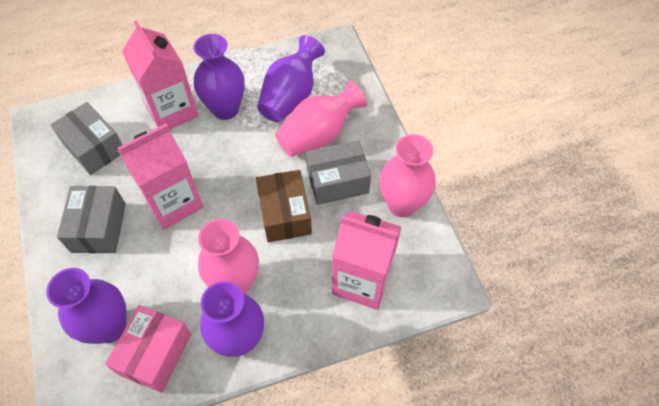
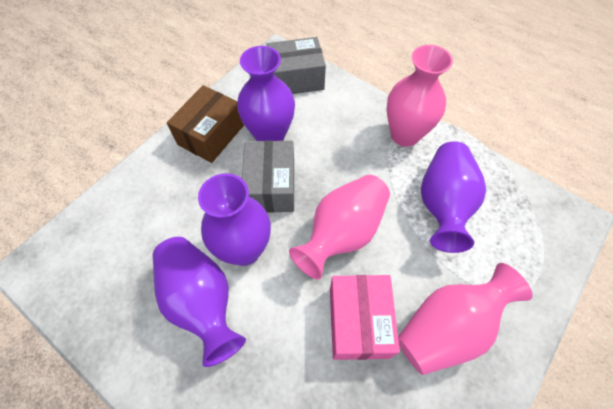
grey box: [50,102,122,175] [57,186,126,253] [306,140,371,205] = 3 -> [242,140,294,213] [267,37,326,94] = 2
pink carton: [118,123,203,230] [122,20,199,130] [332,211,401,310] = 3 -> none = 0

